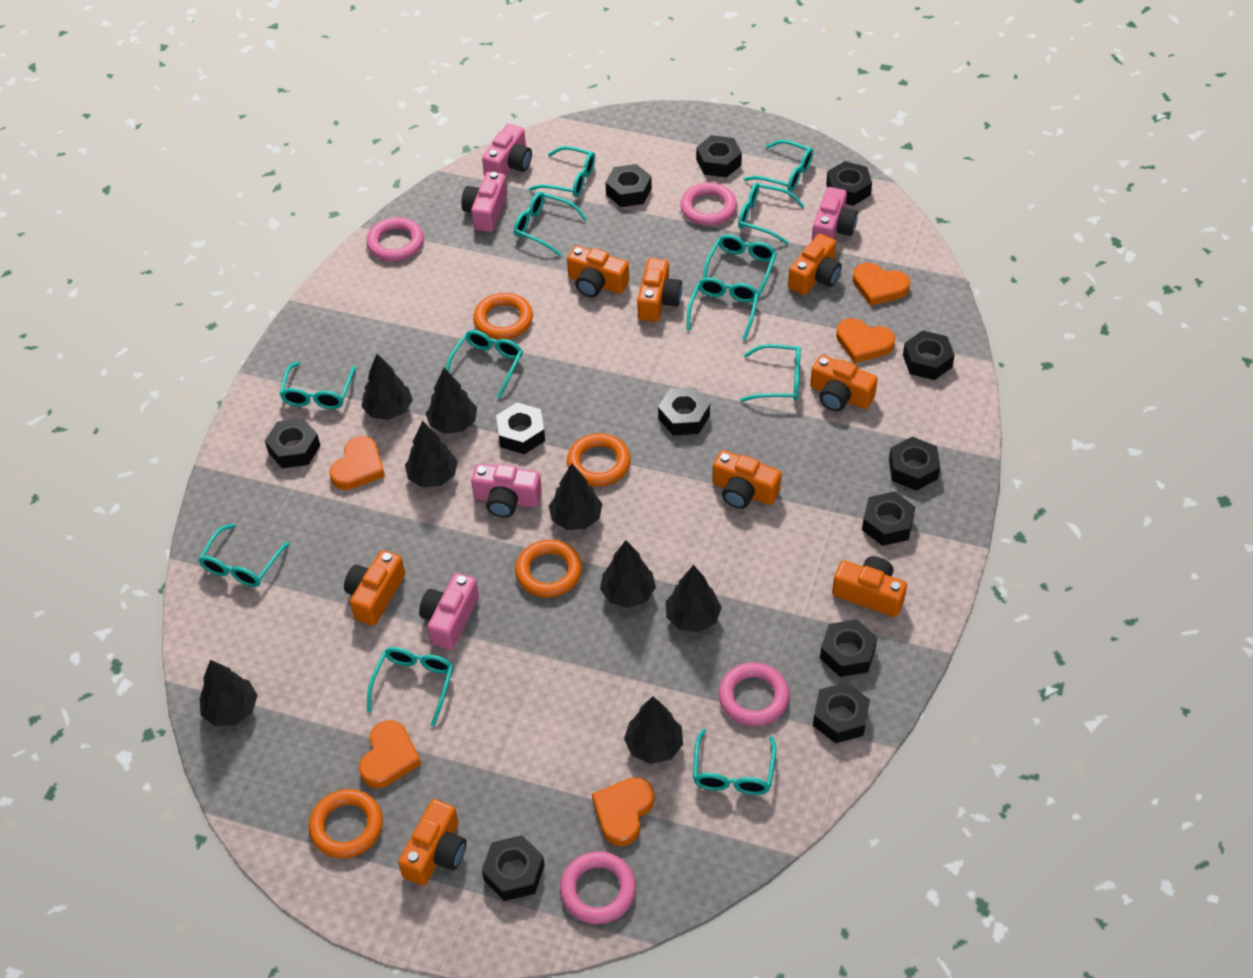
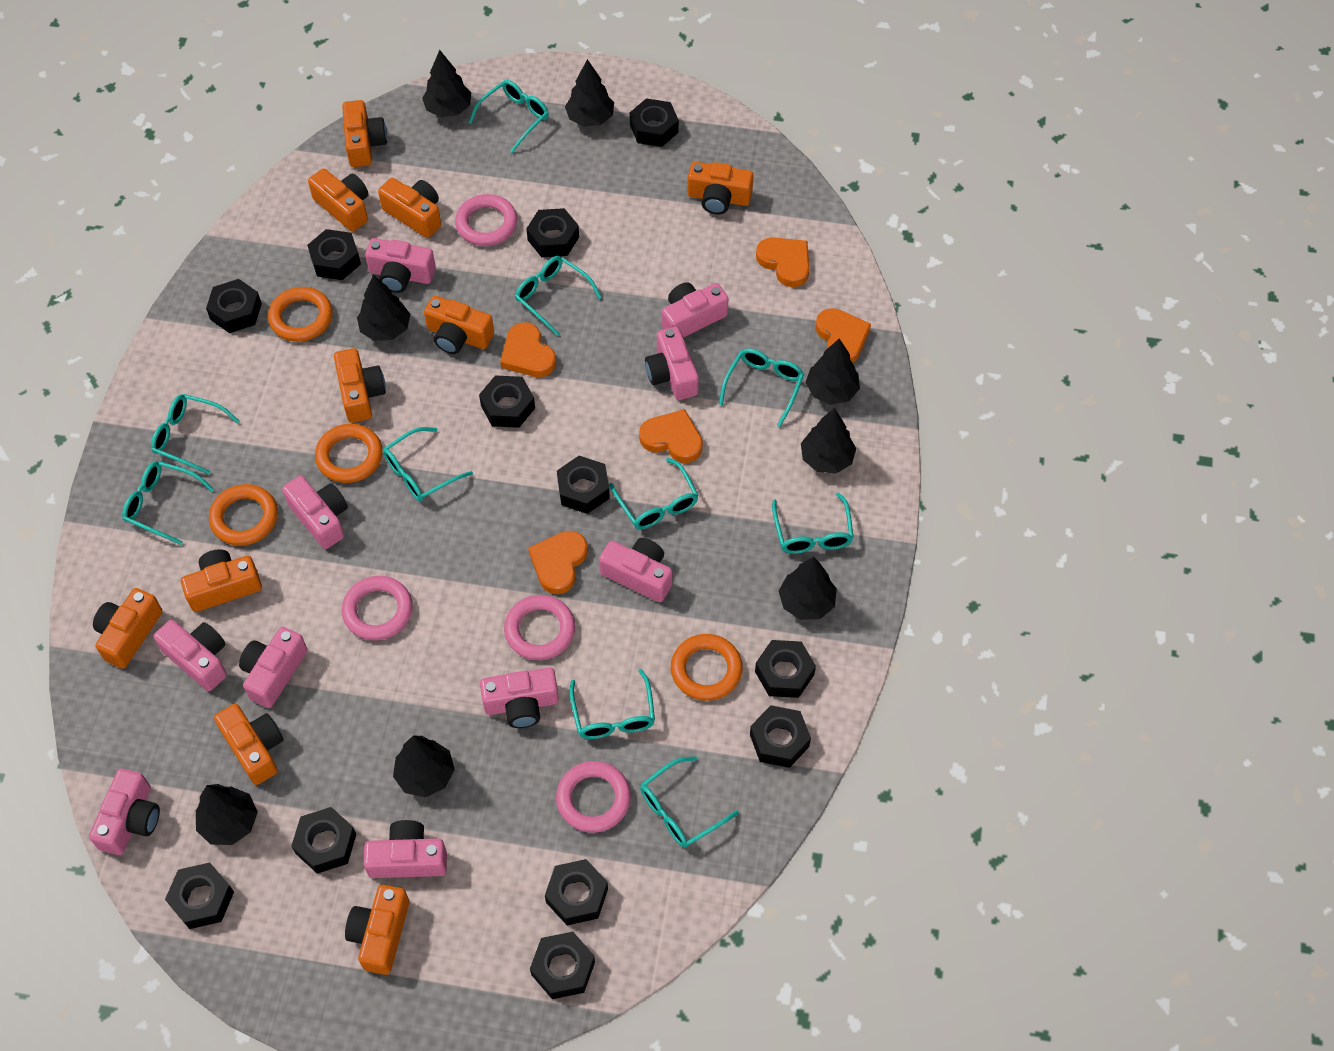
orange camera: [344,550,405,626] [398,799,467,886] [567,245,629,297] [637,258,682,322] [712,450,782,509] [788,234,842,295] [810,355,878,411] [832,556,907,617] = 8 -> [93,588,162,669] [181,549,262,612] [214,704,284,785] [308,169,368,232] [334,348,386,423] [342,100,387,167] [345,885,409,975] [378,178,441,238] [424,295,494,354] [687,162,754,215] = 10
pink camera: [419,573,479,650] [461,172,507,232] [471,464,542,518] [482,124,532,176] [812,187,858,241] = 5 -> [89,768,160,855] [154,620,227,691] [239,627,307,708] [282,476,348,549] [363,820,447,878] [365,238,436,293] [480,667,559,728] [599,538,672,602] [645,327,699,400] [662,282,729,338] = 10
turquoise glasses: [198,524,290,587] [279,362,356,409] [367,647,453,726] [446,330,523,398] [514,192,587,256] [529,146,595,197] [687,278,759,341] [693,729,776,795] [703,234,777,298] [738,183,805,245] [740,344,801,402] [744,140,813,192] = 12 -> [122,461,214,545] [151,394,239,474] [383,427,473,502] [469,80,549,153] [515,256,602,336] [569,669,655,739] [609,458,699,529] [640,756,739,848] [719,348,804,427] [772,493,854,554] = 10

